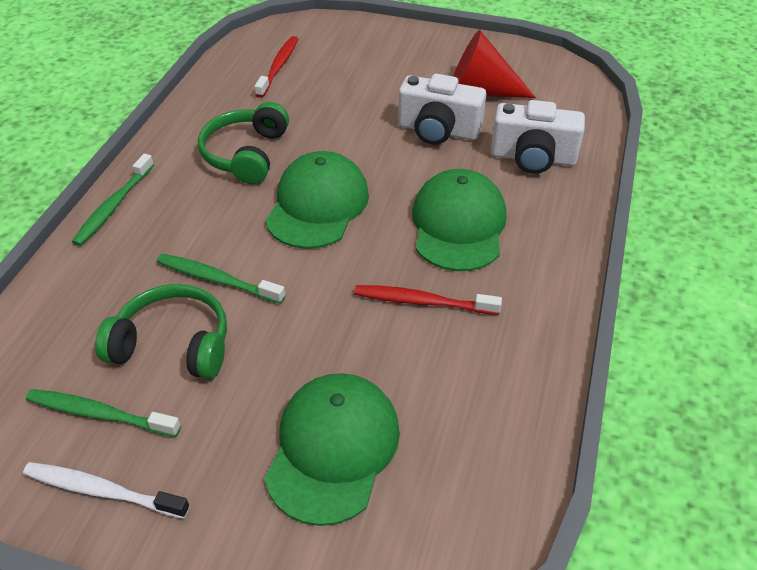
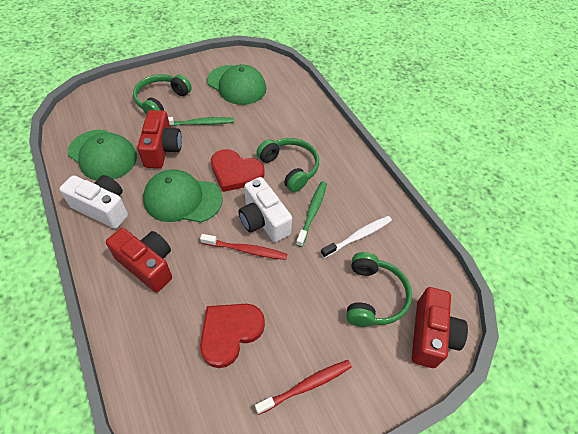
green headphones: [95,284,227,379] [198,102,289,184] = 2 -> [133,74,192,115] [256,138,319,192] [346,252,412,327] = 3
green toothbrush: [26,389,181,437] [72,154,154,246] [157,254,285,304] = 3 -> [168,117,234,126] [296,181,327,247] = 2
red camera: none = 0 -> [106,228,172,292] [137,110,182,168] [412,287,468,368] = 3
red cone: [453,30,536,98] = 1 -> none = 0
red heart: none = 0 -> [200,304,265,368] [211,149,265,192] = 2

